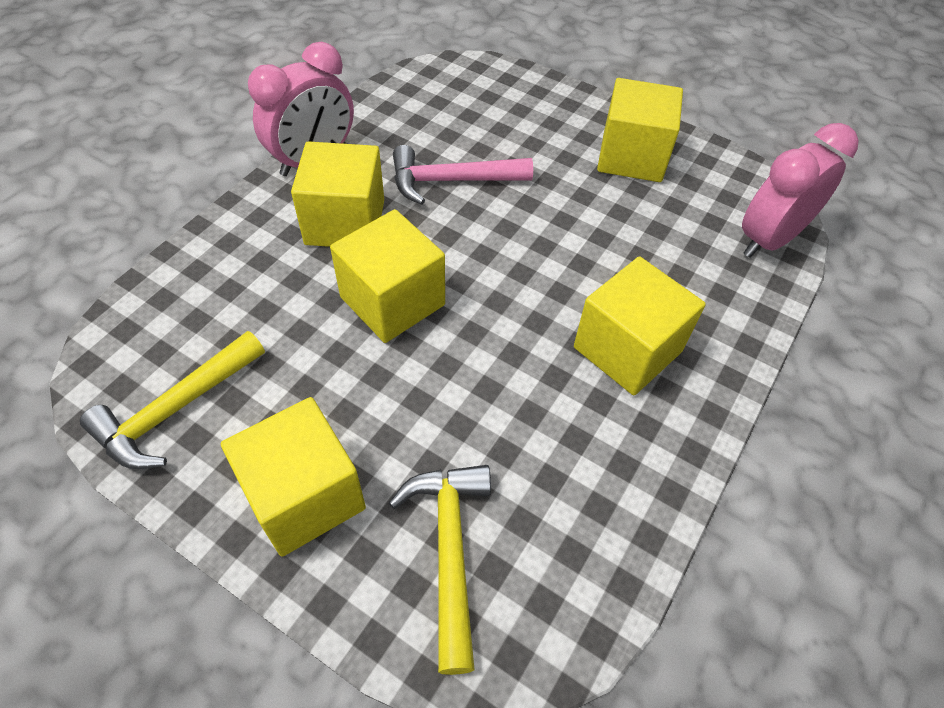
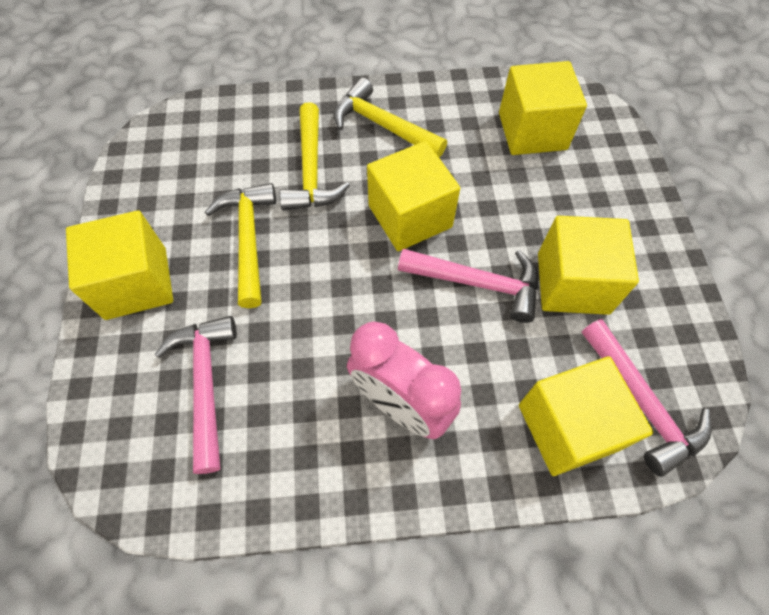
pink clock: [248,42,354,176] [742,123,859,258] = 2 -> [347,321,461,439] = 1
pink hammer: [393,145,533,205] = 1 -> [154,316,237,474] [398,249,539,323] [582,319,712,477] = 3
yellow hammer: [80,331,265,469] [389,465,491,675] = 2 -> [205,183,276,308] [280,102,350,211] [333,78,447,158] = 3

